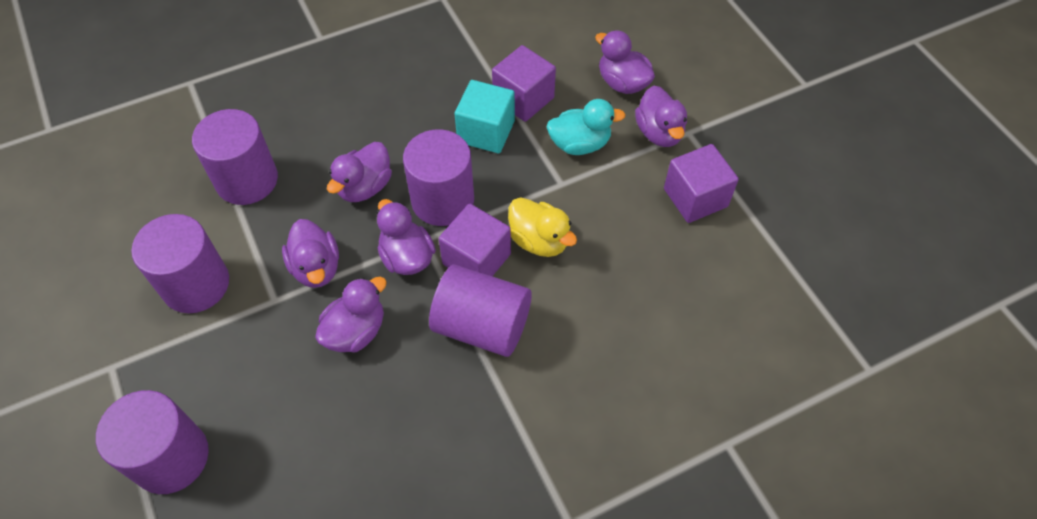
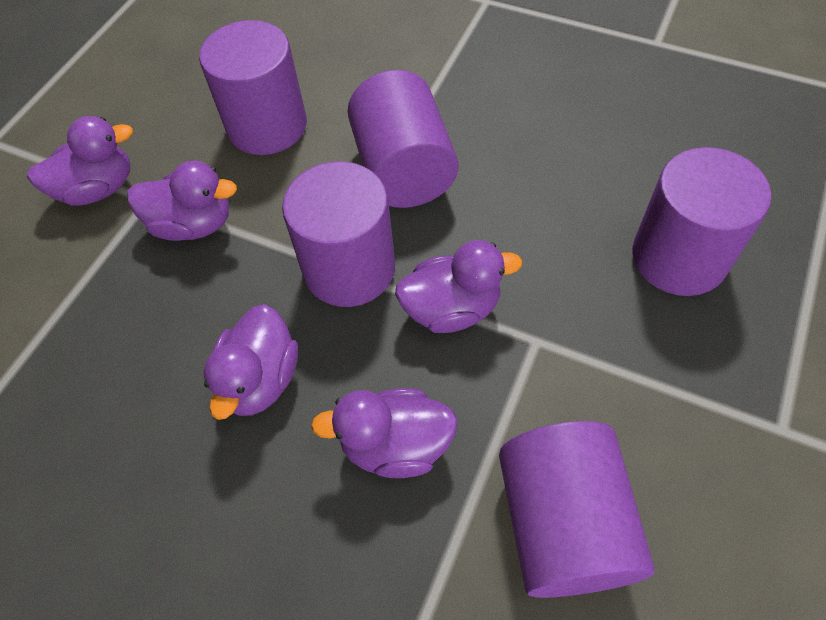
purple cube: [439,204,511,276] [492,45,556,122] [664,144,739,223] = 3 -> none = 0
purple duck: [282,219,339,288] [315,276,387,353] [327,142,392,202] [377,199,436,275] [595,30,655,94] [635,86,687,147] = 6 -> [27,116,133,206] [127,161,237,241] [203,304,298,420] [311,388,458,478] [395,240,522,333] = 5
turquoise cube: [455,80,515,153] = 1 -> none = 0
turquoise duck: [547,99,626,155] = 1 -> none = 0
yellow duck: [508,197,577,257] = 1 -> none = 0

